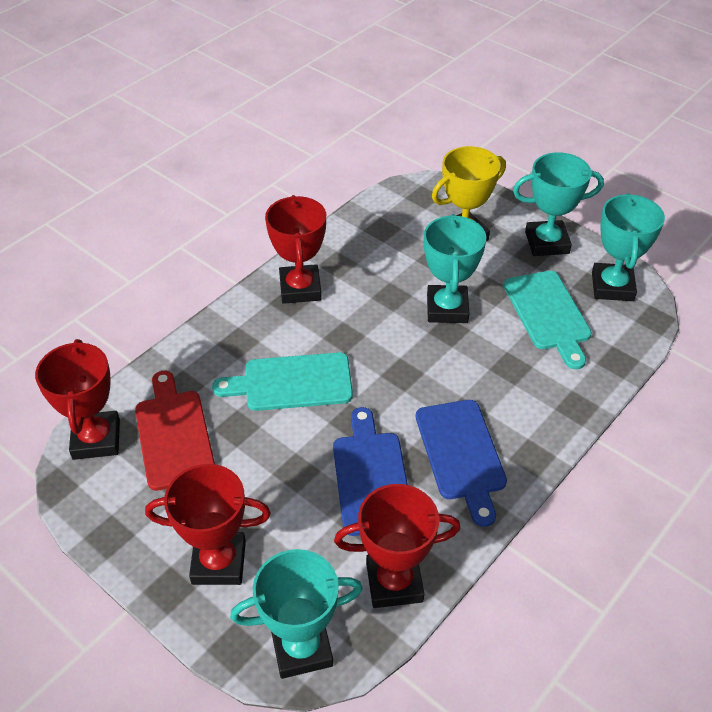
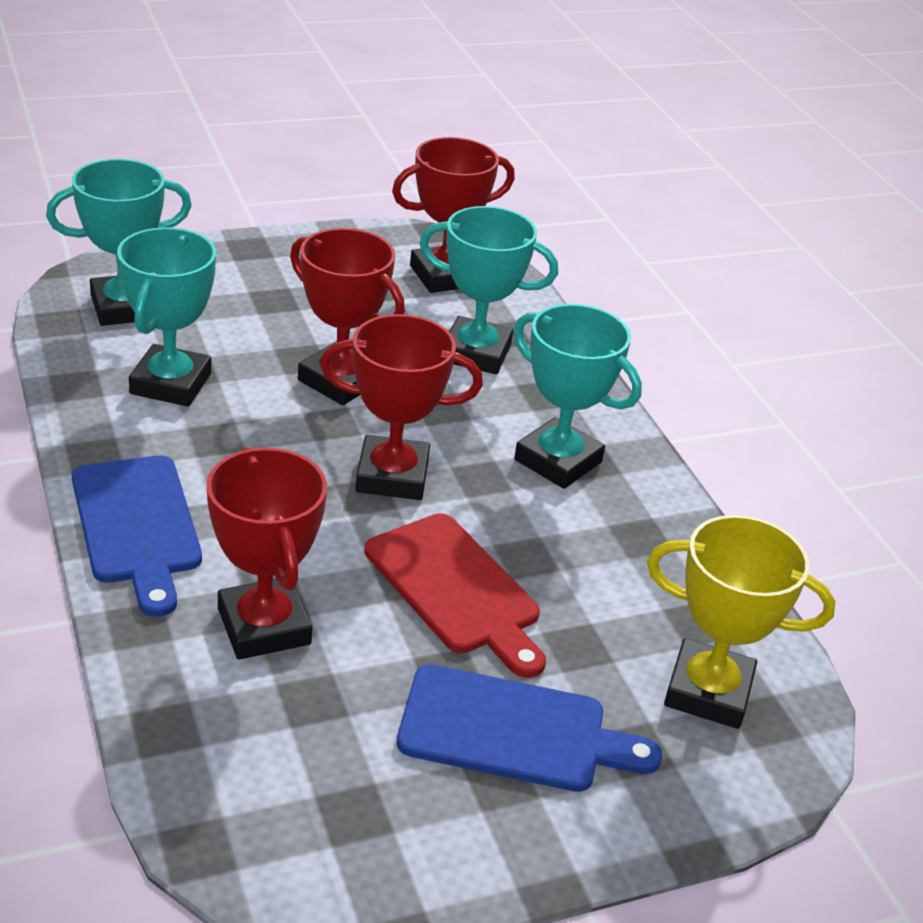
turquoise cutting board: [212,352,353,411] [504,271,592,369] = 2 -> none = 0

